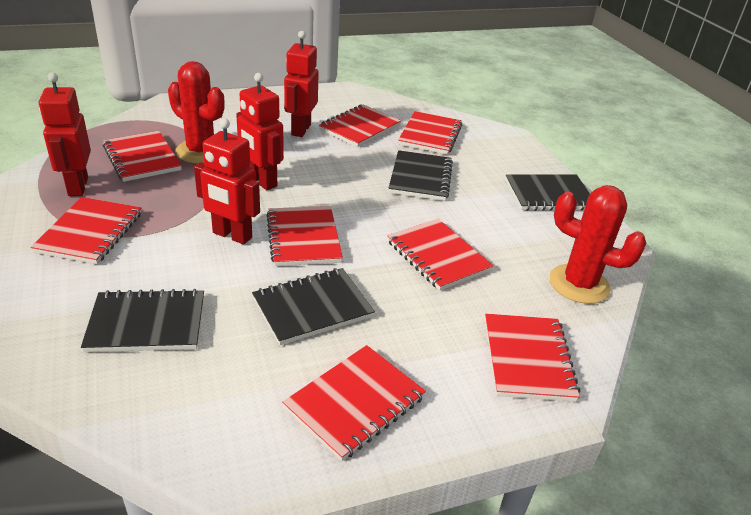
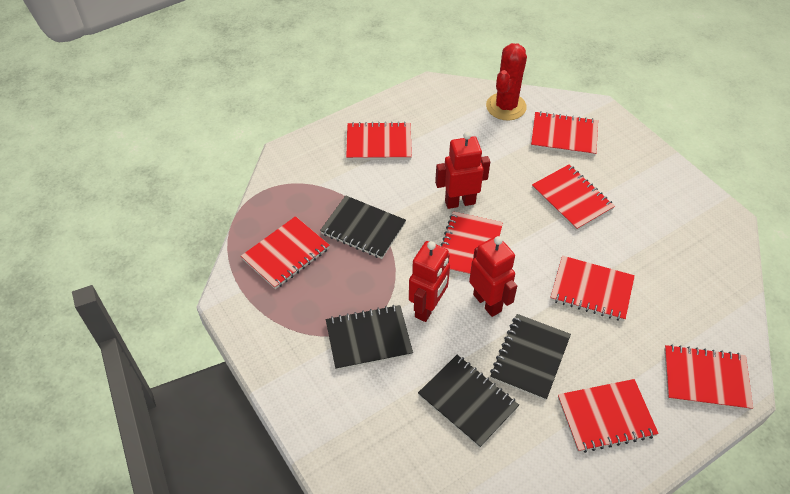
red cactus: [168,61,225,163] [550,185,646,304] = 2 -> [486,43,527,120] = 1
red robot: [39,72,91,196] [194,118,260,245] [236,73,284,190] [284,31,319,137] = 4 -> [409,241,450,322] [435,132,490,209] [469,236,517,317] = 3

